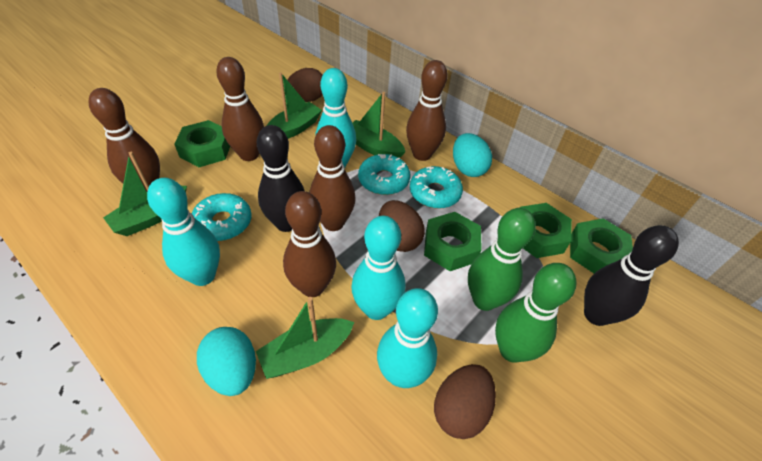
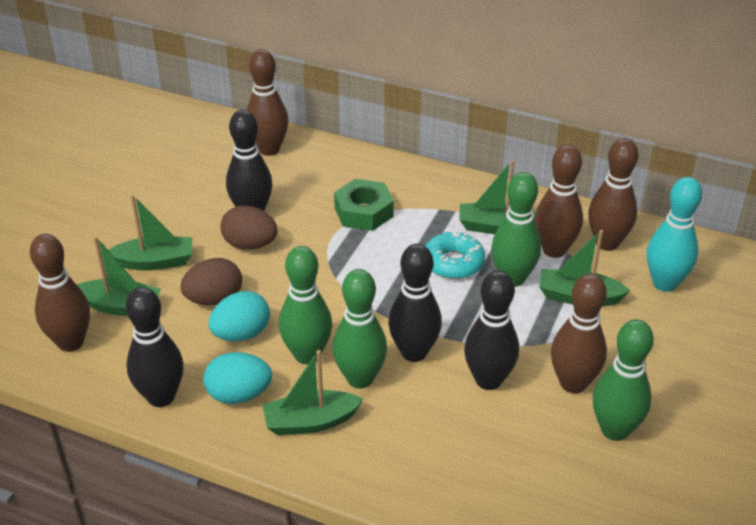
black bowling pin: [257,125,305,232] [584,225,679,326] = 2 -> [126,287,184,407] [226,110,272,211] [388,244,442,362] [464,271,519,390] = 4
brown egg: [287,68,323,102] [379,200,425,252] [434,364,496,439] = 3 -> [180,258,242,305] [221,205,278,250] = 2
green boat: [103,152,187,236] [256,297,354,379] [266,72,322,139] [352,92,405,158] = 4 -> [77,236,161,316] [108,195,192,270] [263,350,363,435] [459,160,536,234] [539,230,631,306] = 5
green bowling pin: [468,208,536,311] [495,263,577,363] = 2 -> [279,246,332,364] [333,269,387,389] [491,172,541,287] [593,319,654,441] = 4
green nut: [174,120,230,167] [424,212,482,271] [520,203,572,258] [570,218,633,273] = 4 -> [334,179,394,231] = 1
turquoise bowling pin: [147,178,220,286] [315,68,356,168] [351,216,405,320] [377,288,438,388] = 4 -> [647,177,702,292] = 1
turquoise donut: [192,193,251,241] [358,154,410,195] [410,166,463,209] = 3 -> [426,231,485,279] = 1

